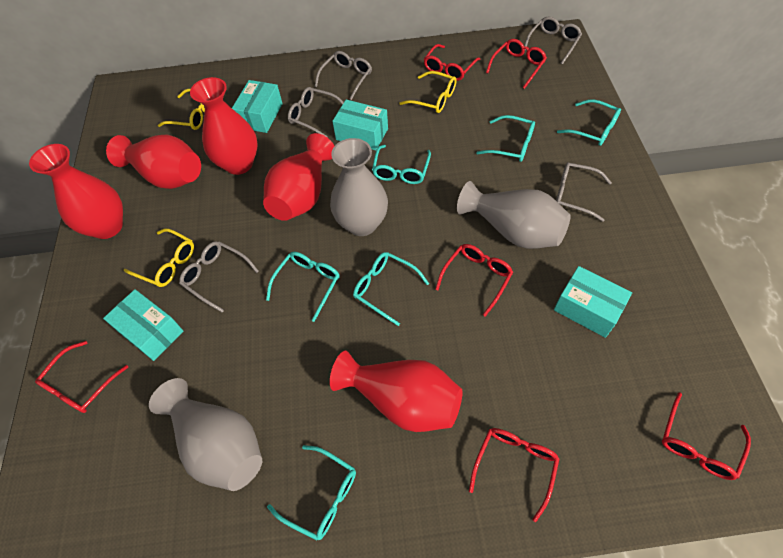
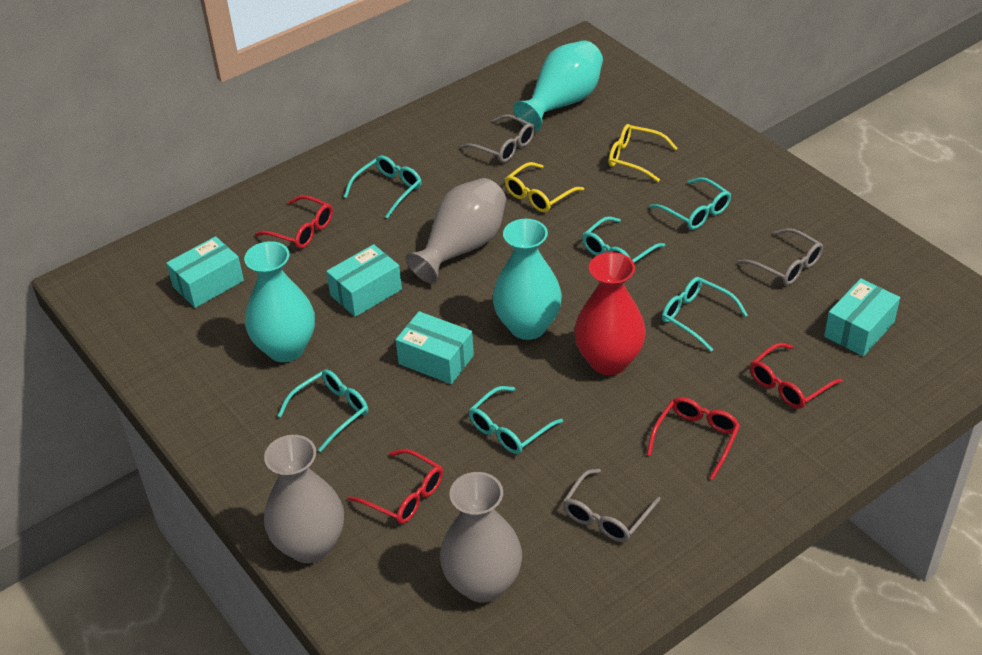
grey glasses: [179,241,259,312] [288,87,344,137] [315,51,372,100] [524,16,582,64] [556,162,612,222] = 5 -> [460,115,535,163] [563,469,661,542] [738,228,823,285] = 3
red glasses: [35,341,128,413] [424,44,480,81] [435,244,513,317] [469,428,559,522] [486,39,547,89] [662,392,751,480] = 6 -> [255,195,333,249] [348,449,443,524] [647,397,740,480] [750,343,843,409] = 4
red vase: [29,144,123,239] [106,135,201,189] [190,77,258,175] [263,133,334,221] [330,351,463,432] = 5 -> [574,252,646,375] = 1
turquoise vase: none = 0 -> [244,241,315,362] [492,219,562,340] [513,40,603,131] = 3
yellow glasses: [124,228,194,287] [158,89,205,130] [399,71,457,113] = 3 -> [505,162,584,213] [609,124,677,182] = 2

